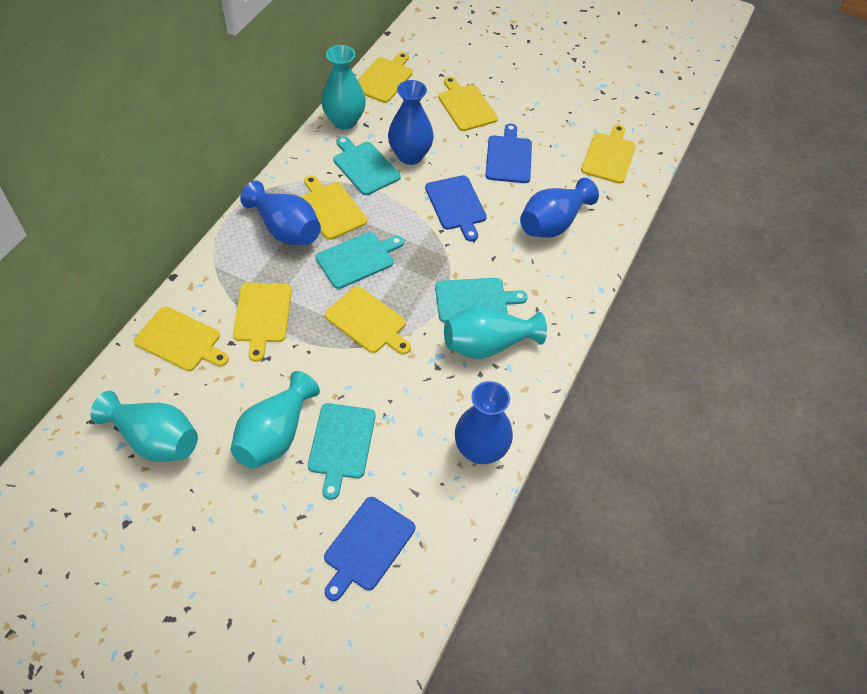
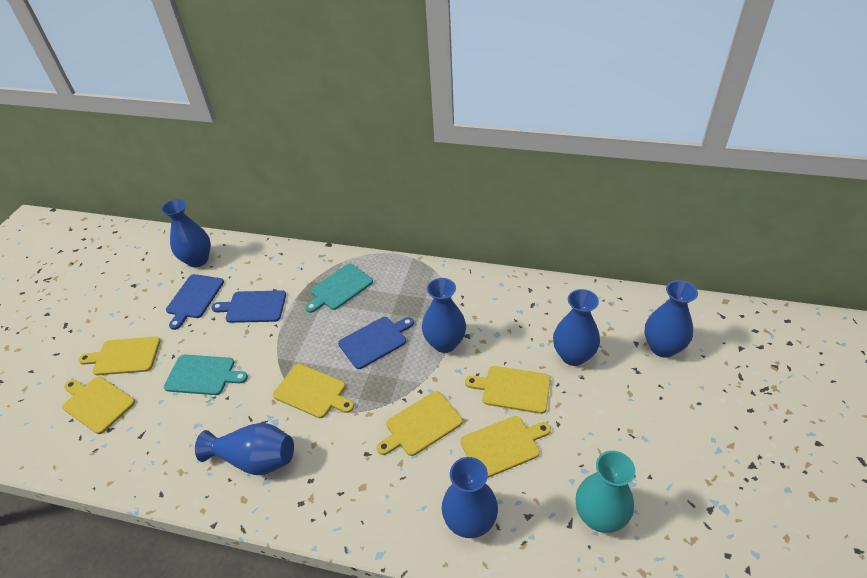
blue vase: [240,181,321,245] [388,80,434,165] [455,381,513,464] [520,178,599,237] = 4 -> [161,199,211,267] [195,423,294,475] [422,278,466,353] [442,457,498,538] [553,289,600,366] [644,280,698,357] = 6
turquoise cutting board: [308,403,375,500] [316,232,404,289] [333,136,400,195] [435,278,527,323] = 4 -> [164,355,248,395] [305,264,373,313] = 2
turquoise vase: [90,391,198,462] [230,371,320,469] [321,45,366,130] [444,306,547,359] = 4 -> [576,451,635,533] = 1
yellow cutting board: [134,307,229,371] [233,283,292,362] [301,175,367,240] [325,286,411,355] [358,52,413,103] [438,76,498,131] [581,125,636,184] = 7 -> [62,376,135,434] [78,337,161,375] [273,364,354,418] [377,391,463,456] [460,416,551,478] [465,366,551,414] = 6

